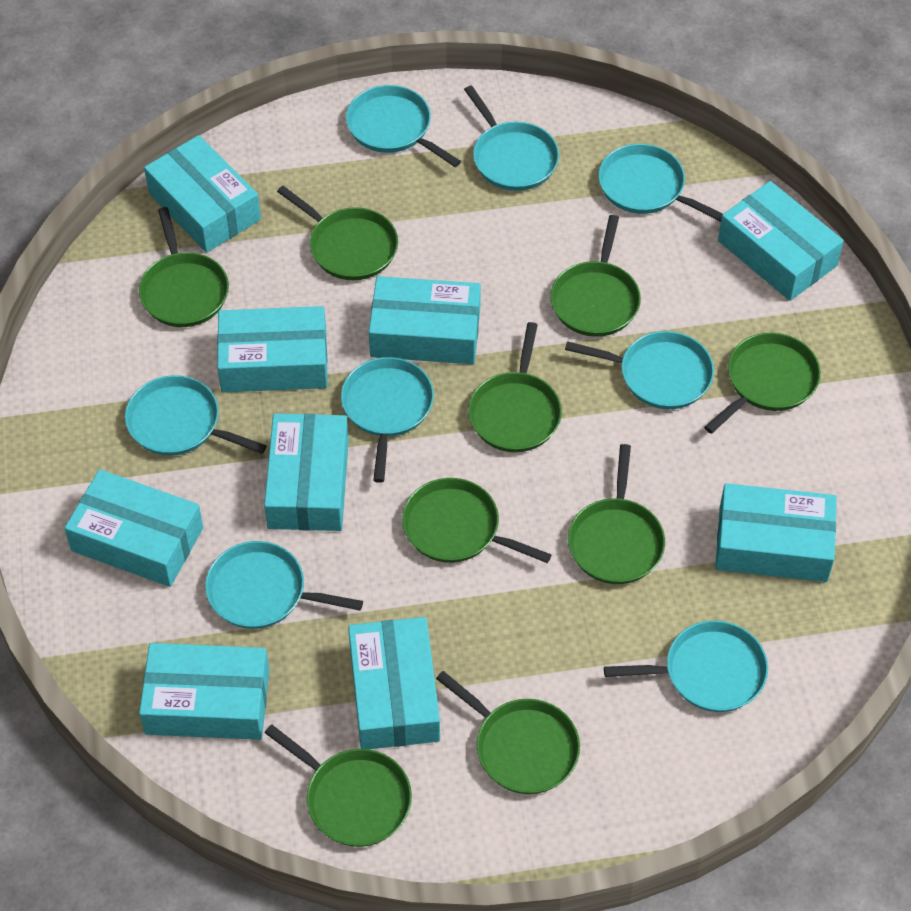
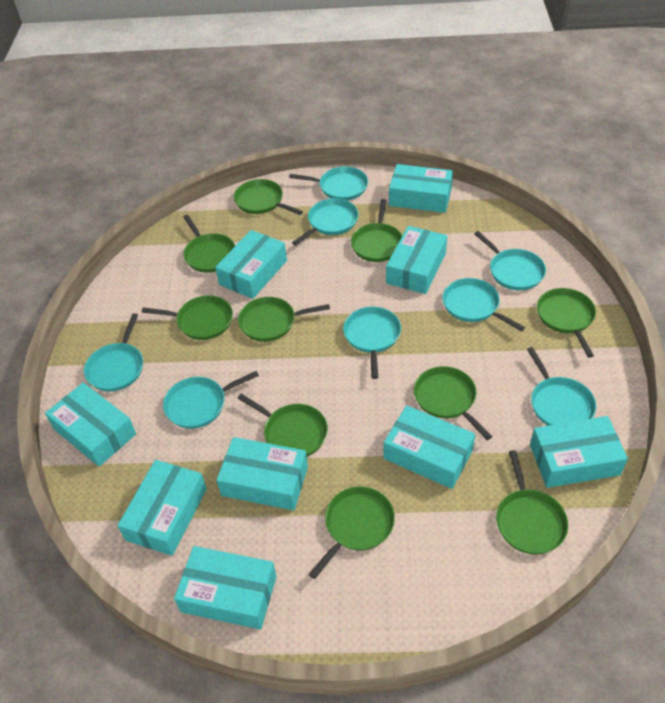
green pan: [139,207,229,327] [265,724,412,847] [277,186,398,280] [402,478,552,563] [436,671,580,794] [468,322,562,452] [550,215,641,337] [568,444,665,584] [704,333,821,434] = 9 -> [142,295,233,340] [183,215,235,273] [234,179,303,215] [237,394,328,456] [238,297,330,342] [309,487,395,579] [351,199,402,262] [414,366,492,440] [496,450,568,554] [537,288,596,358] = 10

